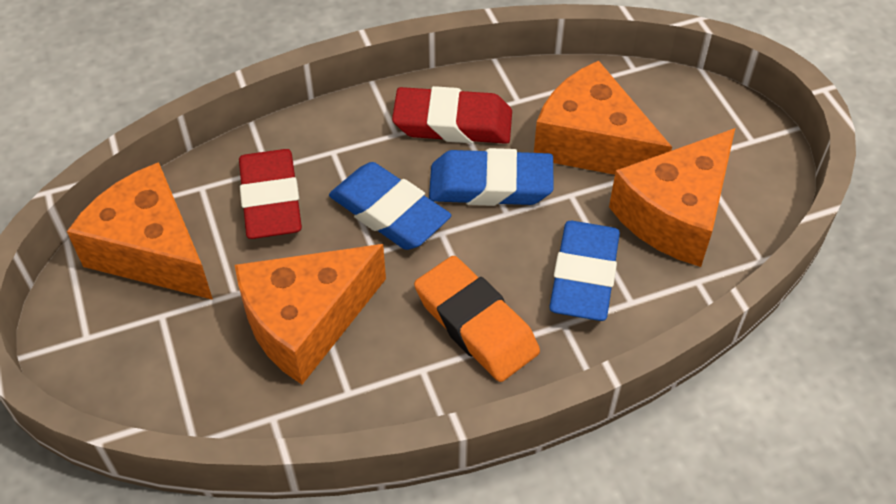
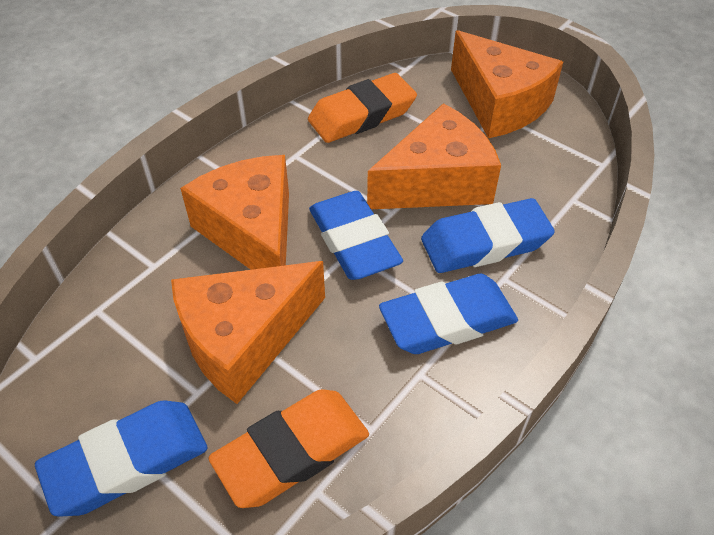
blue eraser: [329,162,451,250] [429,148,554,206] [549,221,620,321] = 3 -> [35,400,208,517] [309,191,403,280] [379,274,518,354] [421,198,555,273] = 4
orange eraser: [414,256,540,382] = 1 -> [209,389,369,508] [308,73,417,143] = 2
red eraser: [239,149,302,239] [392,86,512,144] = 2 -> none = 0

